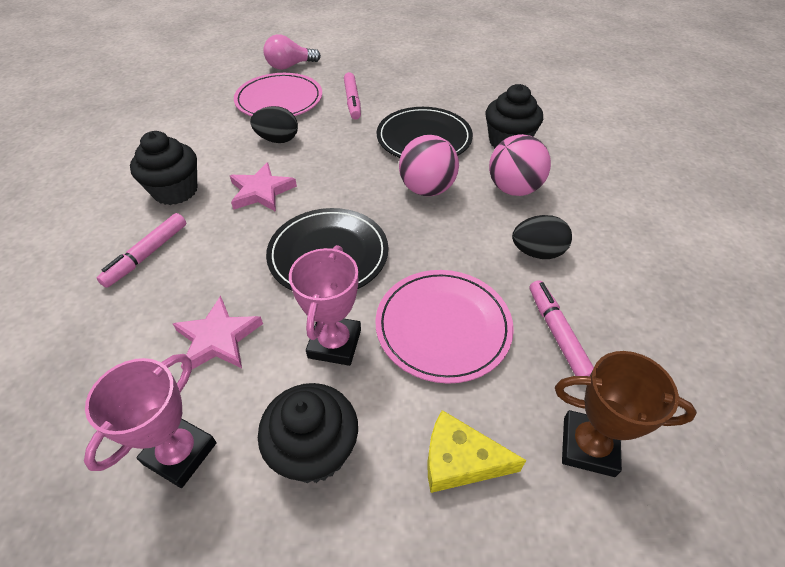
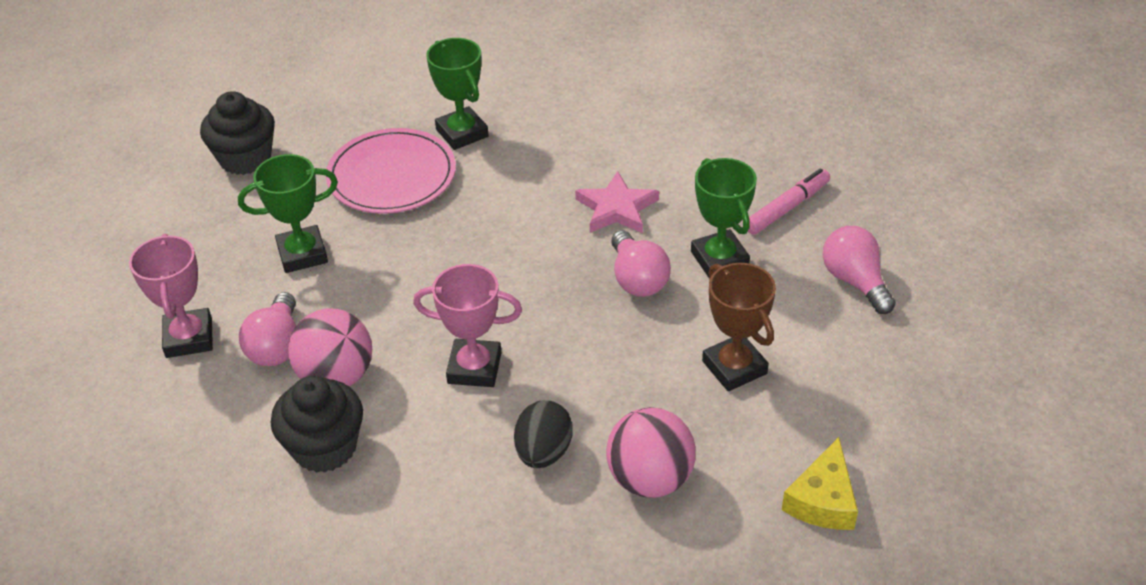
black cupcake: [130,131,197,205] [258,383,358,483] [486,84,543,148] = 3 -> [200,91,275,175] [271,376,363,473] = 2
black egg: [250,106,298,143] [512,215,572,259] = 2 -> [514,400,573,468] = 1
black plate: [266,208,388,291] [377,107,473,158] = 2 -> none = 0
green trophy: none = 0 -> [238,154,338,273] [426,38,489,150] [691,158,757,278] = 3
pink light bulb: [263,34,321,70] = 1 -> [239,292,297,366] [611,230,671,297] [822,226,896,314] = 3
pink marker: [97,213,186,288] [344,72,361,120] [530,280,594,376] = 3 -> [748,169,830,235] = 1
pink plate: [234,73,322,117] [375,270,514,384] = 2 -> [326,128,456,214] = 1
pink star: [173,296,263,370] [230,162,297,212] = 2 -> [575,171,659,233] = 1

